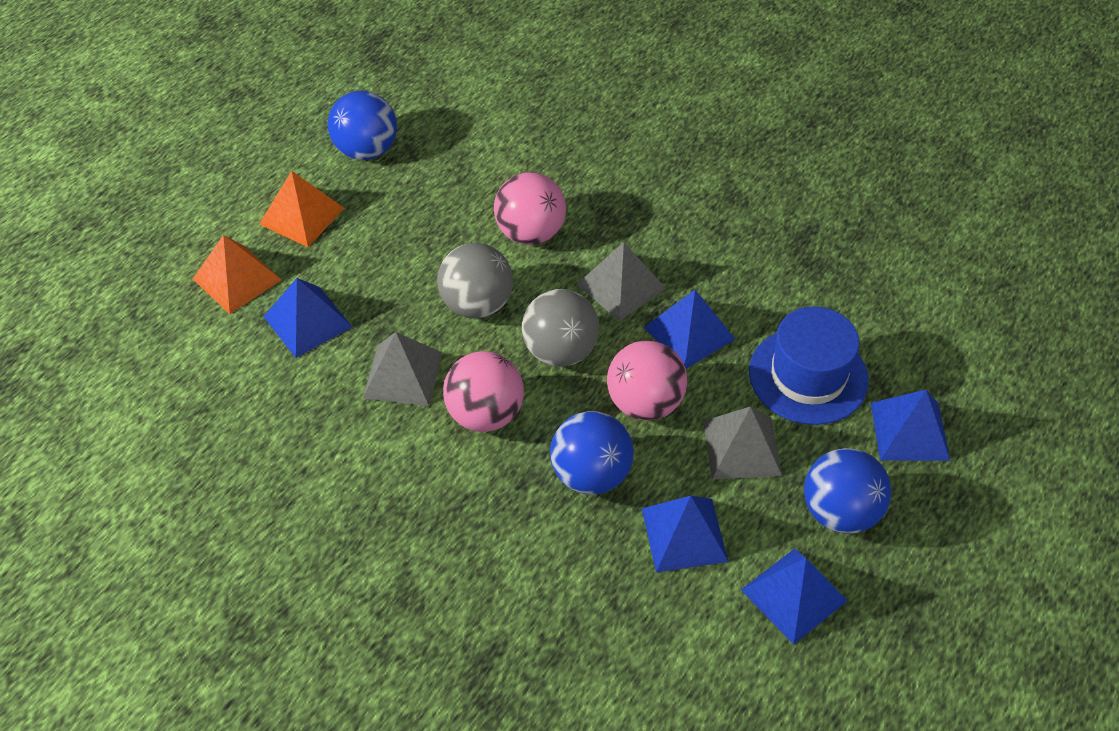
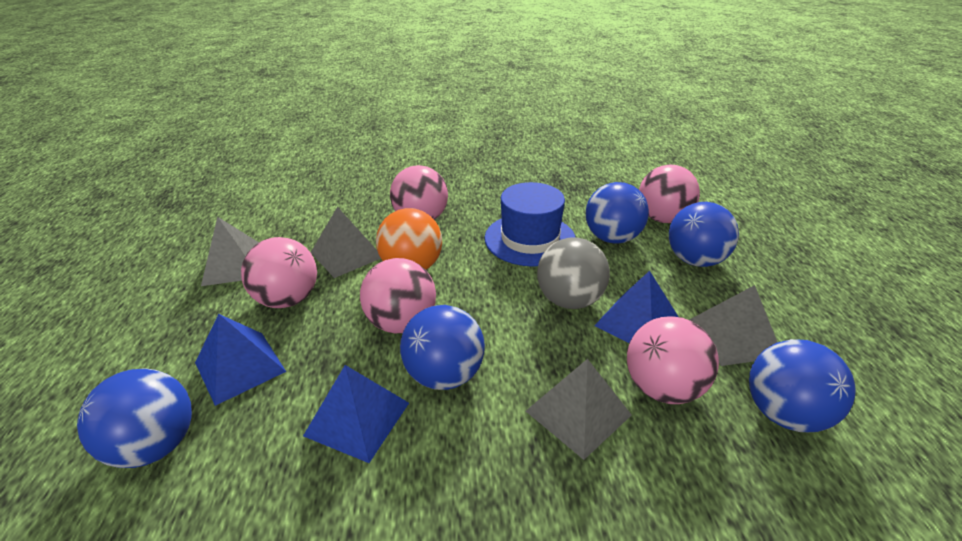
blue ball: [328,91,397,160] [550,411,634,494] [804,448,891,534] = 3 -> [77,368,192,468] [400,305,485,390] [586,182,649,244] [669,202,739,267] [749,339,856,432] = 5
blue pyramid: [264,278,352,358] [642,496,729,572] [644,290,735,369] [741,548,847,644] [871,390,950,461] = 5 -> [195,314,286,406] [303,365,409,463] [594,271,678,343] = 3
grey ball: [437,243,513,319] [522,289,599,367] = 2 -> [537,238,610,309] = 1
grey pyramid: [363,332,442,406] [577,242,666,322] [703,407,782,480] = 3 -> [201,217,259,286] [311,207,381,278] [526,359,632,460] [689,285,778,366] = 4
orange ball: none = 0 -> [376,208,442,270] = 1
orange pyramid: [193,235,281,314] [259,171,345,247] = 2 -> none = 0
pink ball: [443,351,524,432] [494,172,566,245] [607,340,687,421] = 3 -> [241,237,317,308] [360,258,436,333] [390,165,448,220] [627,316,719,404] [639,165,700,223] = 5

